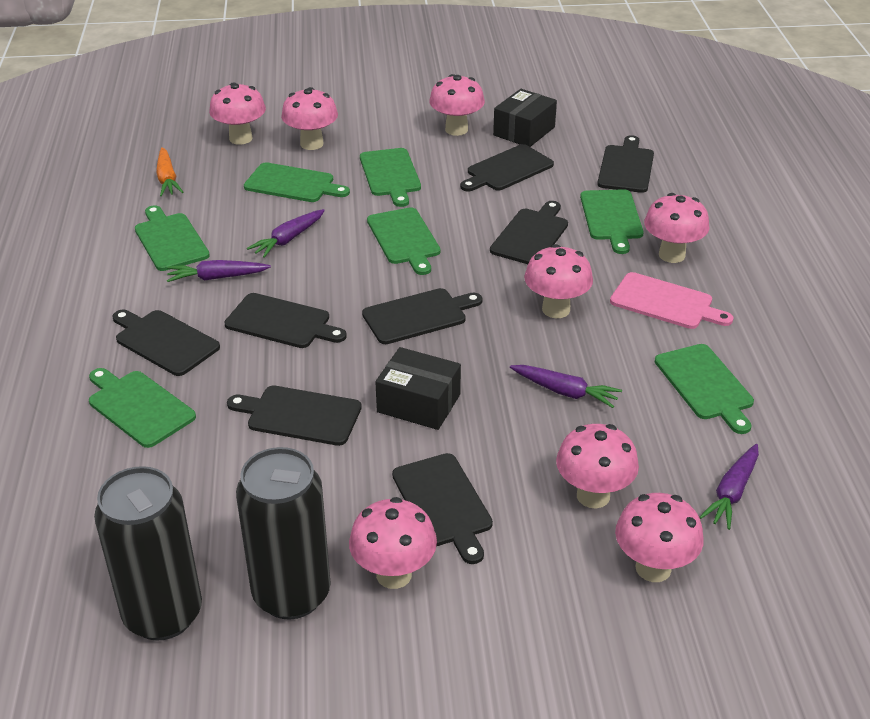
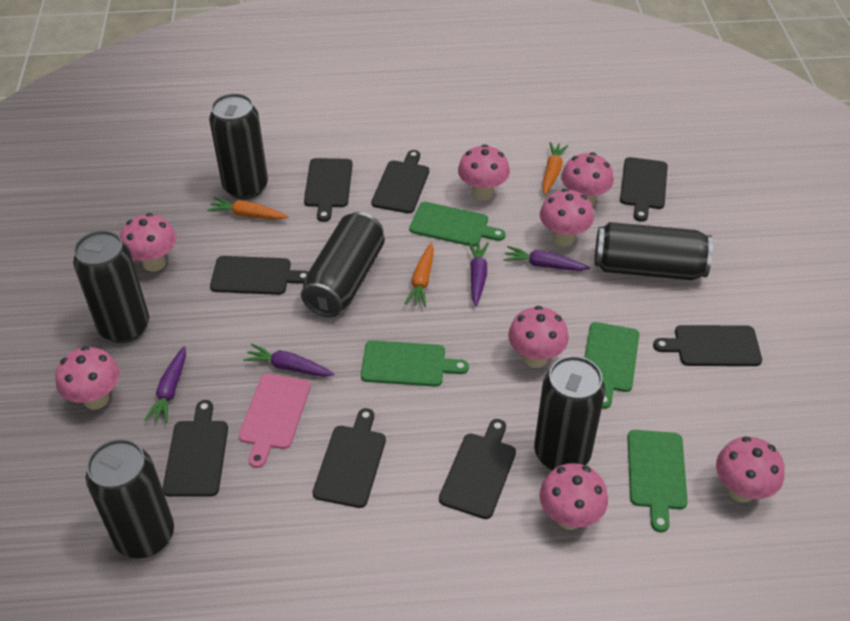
black box: [376,347,461,430] [493,89,557,147] = 2 -> none = 0
black can: [94,466,202,641] [236,447,330,620] = 2 -> [73,230,149,343] [86,439,174,558] [209,93,268,200] [301,212,385,317] [534,356,605,470] [595,222,713,280] = 6
green cutting board: [89,368,196,448] [135,205,210,271] [244,162,350,202] [360,148,421,207] [367,207,441,275] [580,189,644,254] [655,344,754,434] = 7 -> [361,340,469,387] [409,202,506,247] [584,322,639,409] [628,430,688,532] = 4
orange carrot: [156,147,183,196] = 1 -> [207,197,289,220] [404,243,434,307] [542,142,568,195] = 3

